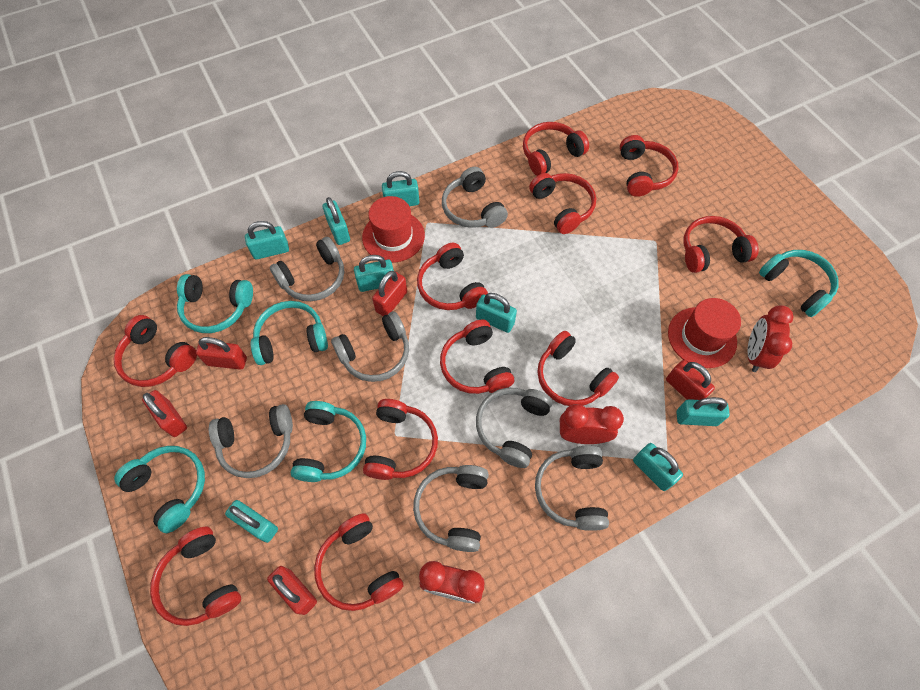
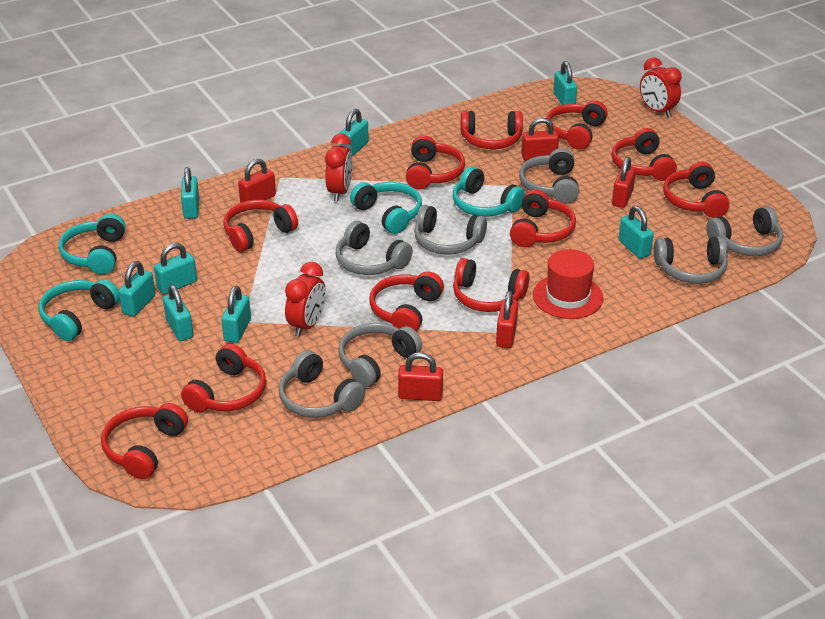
red hat: [362,196,425,263] [668,298,741,368] = 2 -> [533,249,604,319] = 1
turquoise headphones: [114,446,205,533] [177,274,253,333] [251,301,328,365] [291,401,366,482] [759,250,838,317] = 5 -> [38,279,120,341] [58,213,126,274] [350,182,422,234] [453,166,525,217] = 4

